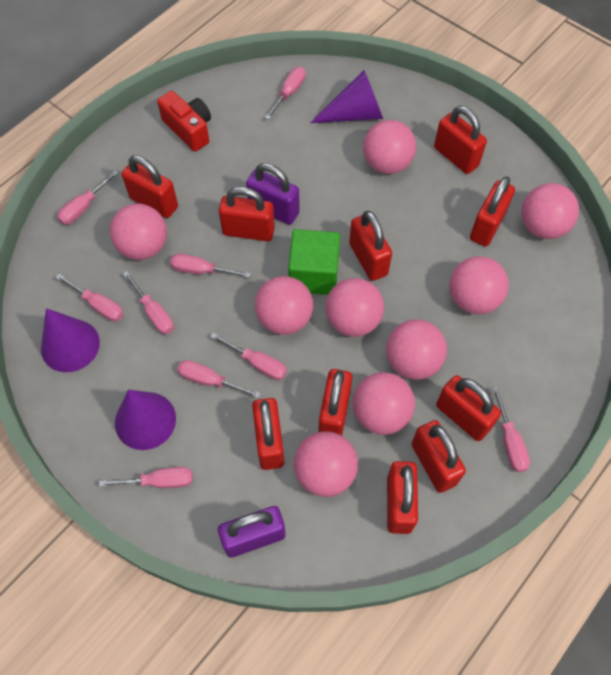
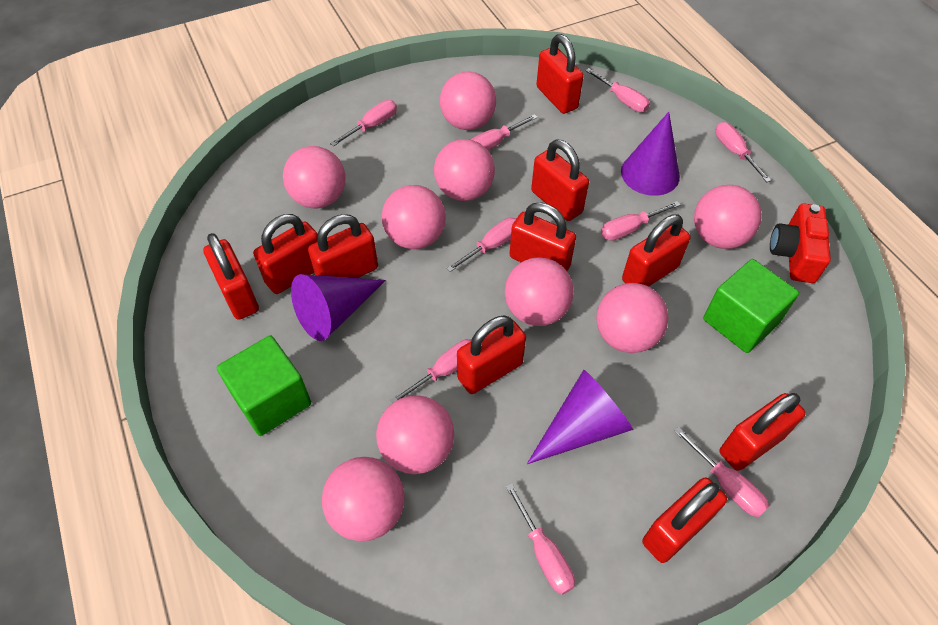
green cube: [288,229,340,295] = 1 -> [217,335,311,436] [703,259,799,353] = 2
purple padlock: [218,506,286,558] [246,163,300,225] = 2 -> none = 0

